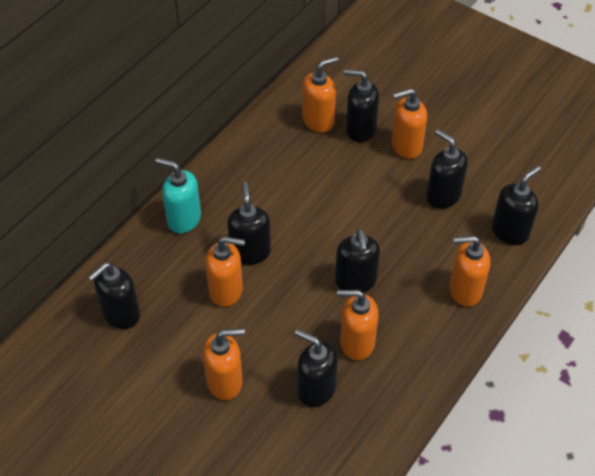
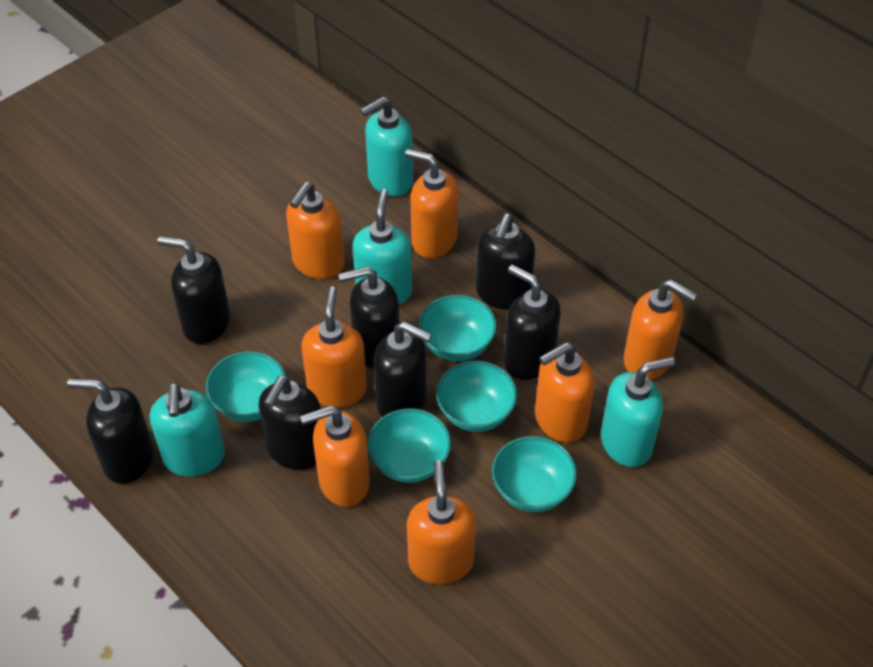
orange soap dispenser: [203,328,245,400] [205,236,245,307] [302,56,338,132] [337,290,379,360] [392,88,427,159] [449,236,490,307] = 6 -> [286,182,345,279] [300,405,370,507] [301,286,367,407] [405,149,458,258] [407,460,476,584] [535,342,595,443] [624,280,697,380] = 7
turquoise bowl: none = 0 -> [206,351,286,422] [368,408,451,483] [419,295,497,361] [436,361,517,432] [492,436,577,512] = 5
turquoise soap dispenser: [155,158,201,233] = 1 -> [150,382,225,477] [353,189,412,305] [360,96,413,196] [601,357,676,467] = 4

